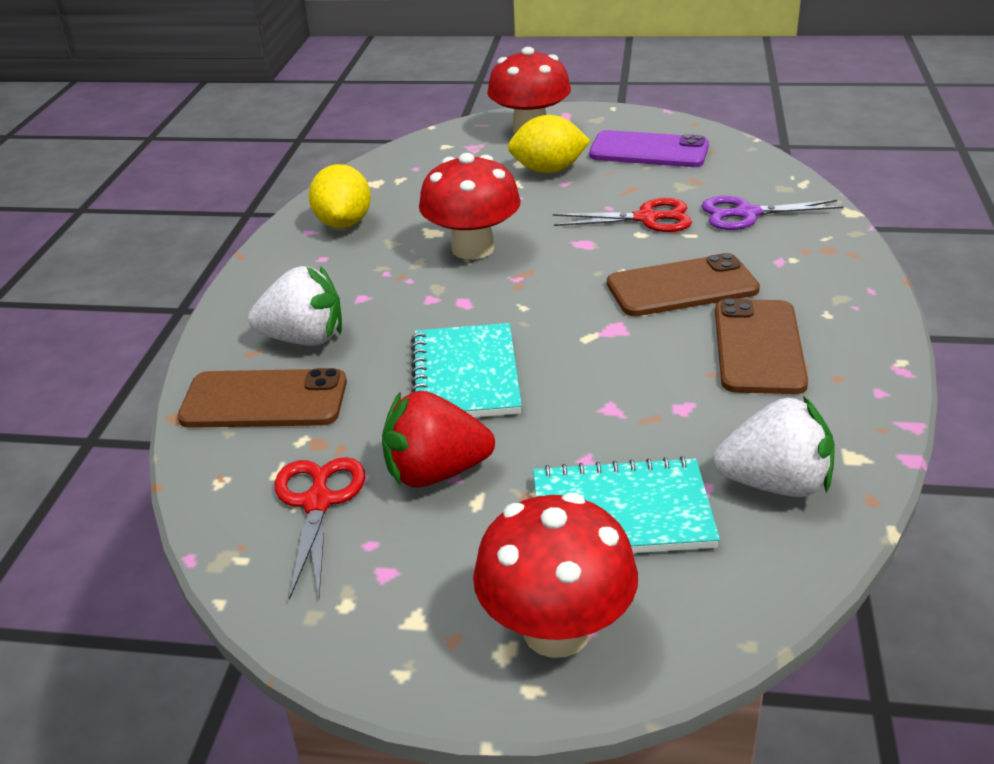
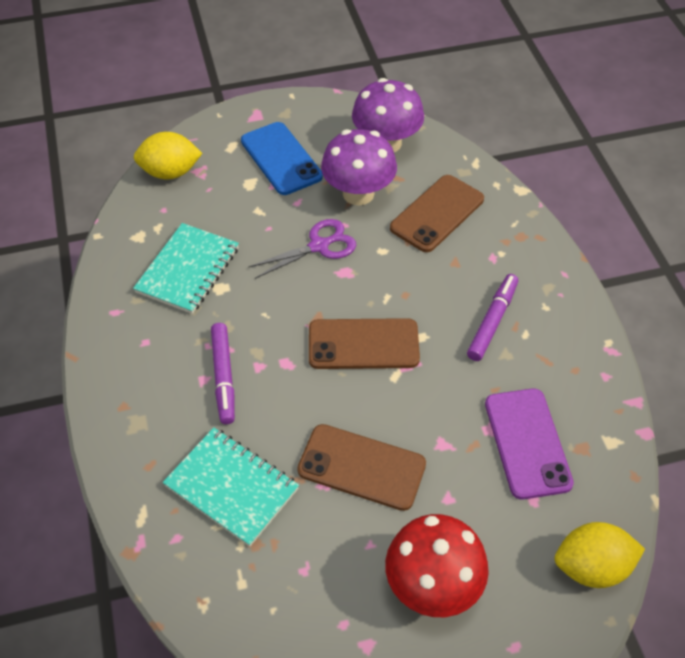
blue phone: none = 0 -> [241,122,323,195] = 1
purple marker: none = 0 -> [211,323,235,424] [467,274,518,361] = 2
purple mushroom: none = 0 -> [321,129,397,206] [352,78,424,152] = 2
red mushroom: [419,153,521,260] [473,493,638,658] [487,47,571,134] = 3 -> [385,514,489,617] = 1
red scissors: [274,457,365,600] [553,198,692,232] = 2 -> none = 0
red strawberry: [382,391,495,487] = 1 -> none = 0
white strawberry: [248,266,342,346] [713,396,835,497] = 2 -> none = 0

